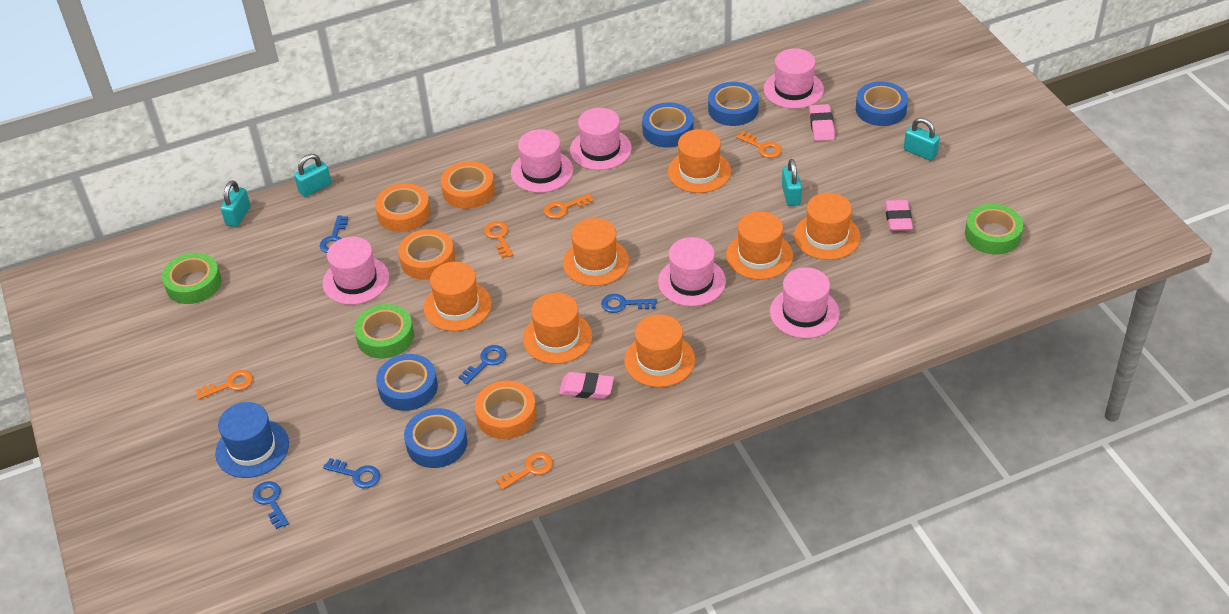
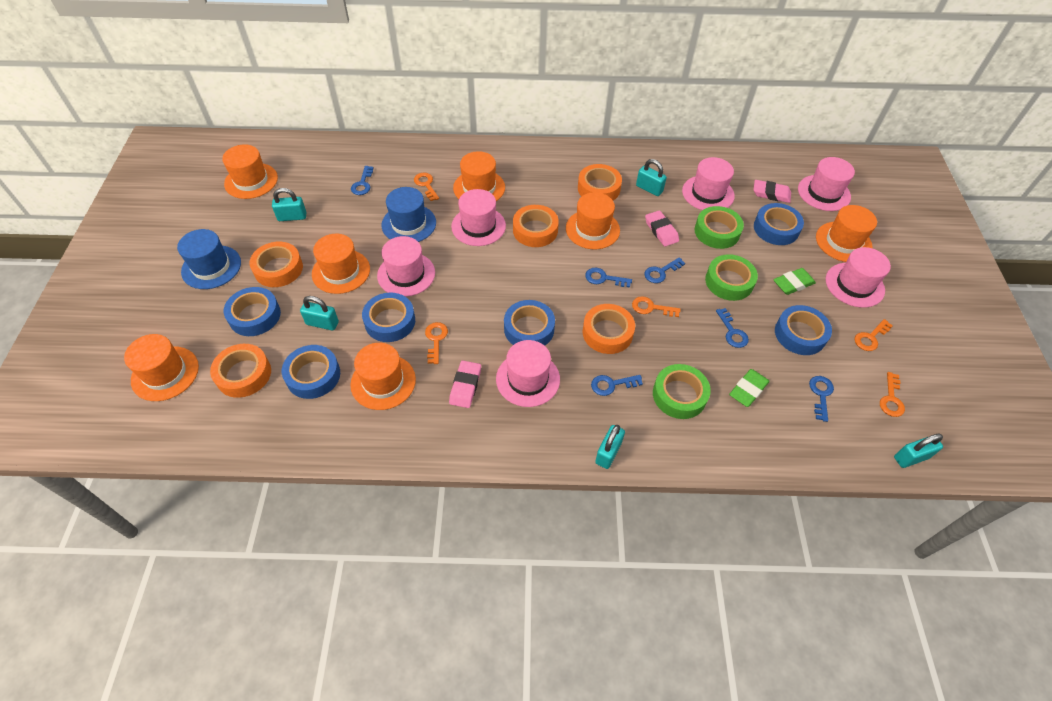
blue hat: [215,402,289,478] = 1 -> [177,229,241,289] [381,187,436,242] = 2
blue key: [253,481,289,529] [320,216,348,253] [323,458,380,488] [459,345,506,384] [601,294,657,313] = 5 -> [351,166,373,195] [585,268,632,288] [591,375,643,396] [644,257,685,283] [716,308,749,348] [809,376,834,422] = 6
blue tape: [376,354,438,411] [404,408,468,468] [642,102,693,148] [708,82,759,126] [856,81,908,126] = 5 -> [224,287,281,336] [282,345,340,399] [362,293,415,342] [504,300,555,346] [754,203,804,245] [775,305,832,355] = 6
green eraser: none = 0 -> [729,369,769,407] [773,268,816,295] = 2
orange tape: [375,183,430,232] [398,229,455,280] [441,161,495,209] [475,381,537,439] = 4 -> [210,344,271,398] [250,242,303,287] [513,205,559,247] [578,164,622,200] [583,304,635,354] = 5
turquoise padlock: [220,180,250,227] [294,154,331,197] [782,159,802,206] [904,118,940,161] = 4 -> [272,188,306,221] [300,296,339,331] [595,425,625,469] [636,159,667,196] [894,434,943,468] = 5

